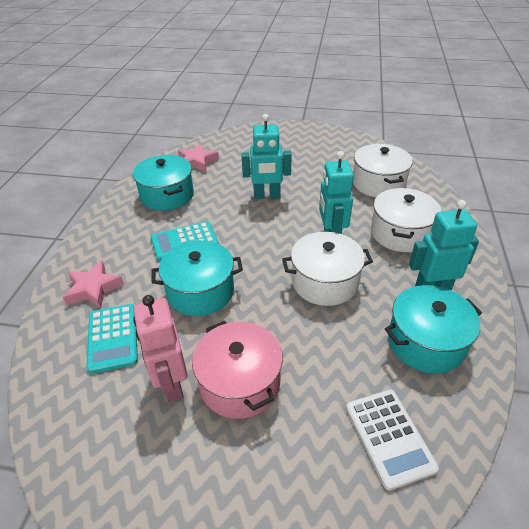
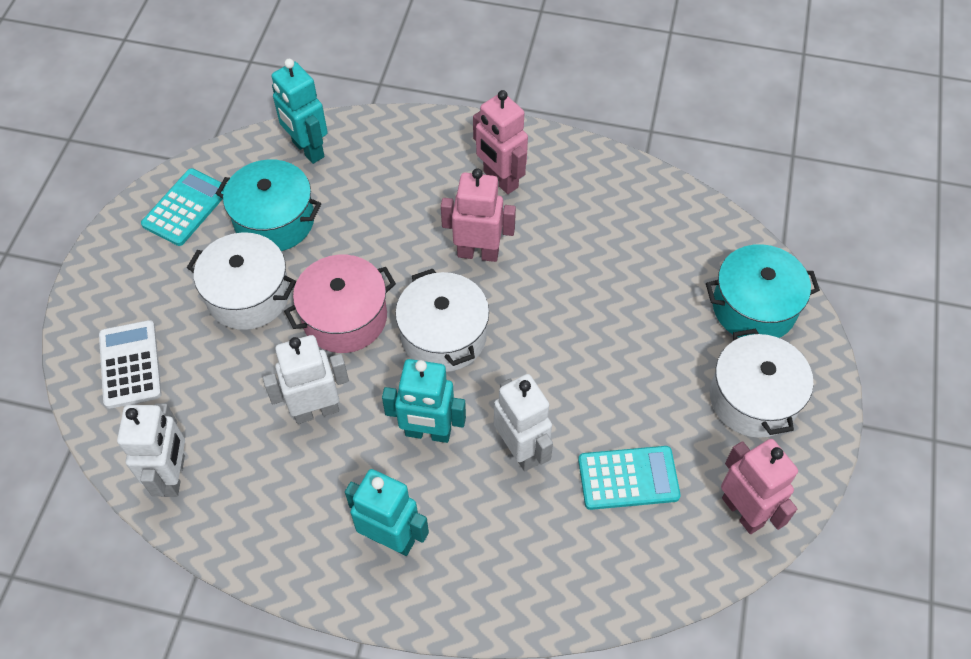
pink robot: [133,295,188,402] = 1 -> [441,168,516,262] [473,90,528,194] [721,439,798,534] = 3
pink star: [63,260,124,308] [178,143,219,172] = 2 -> none = 0
turquoise pot: [133,155,194,210] [152,240,243,316] [385,285,482,374] = 3 -> [216,159,321,251] [706,244,820,338] = 2
white robot: none = 0 -> [117,403,185,497] [263,335,349,424] [494,374,553,472] = 3

